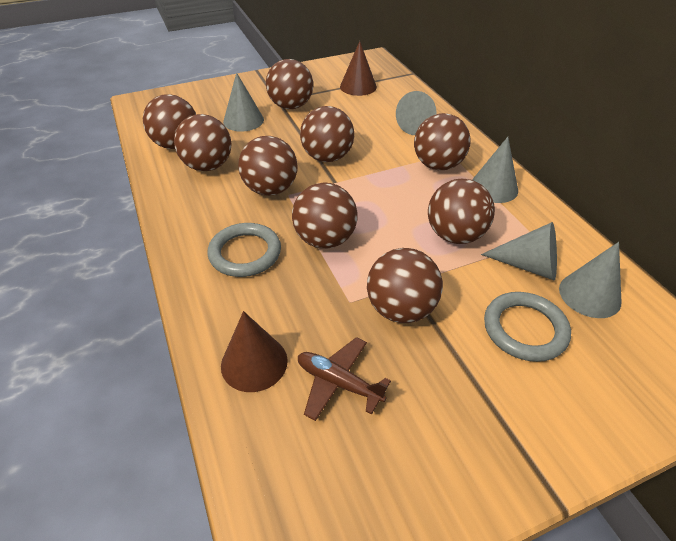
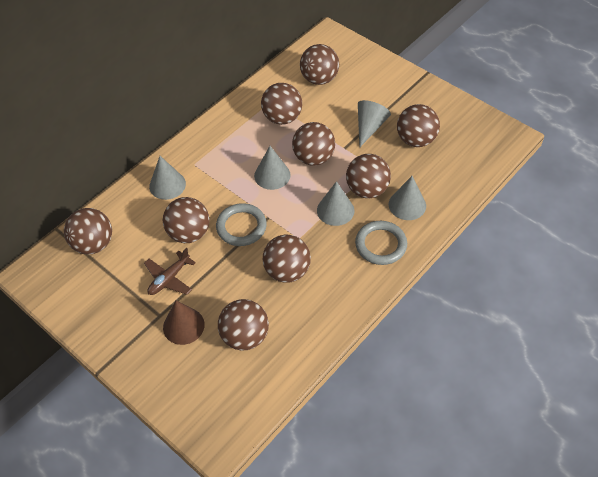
brown cone: [221,311,288,392] [340,41,377,96] = 2 -> [163,300,205,345] = 1

